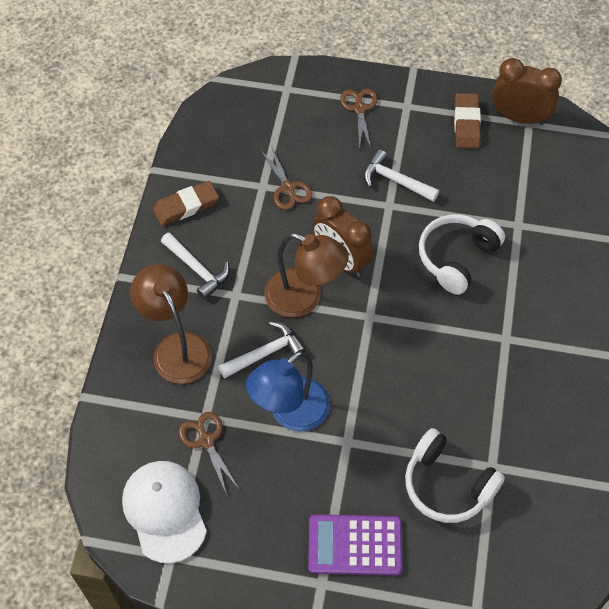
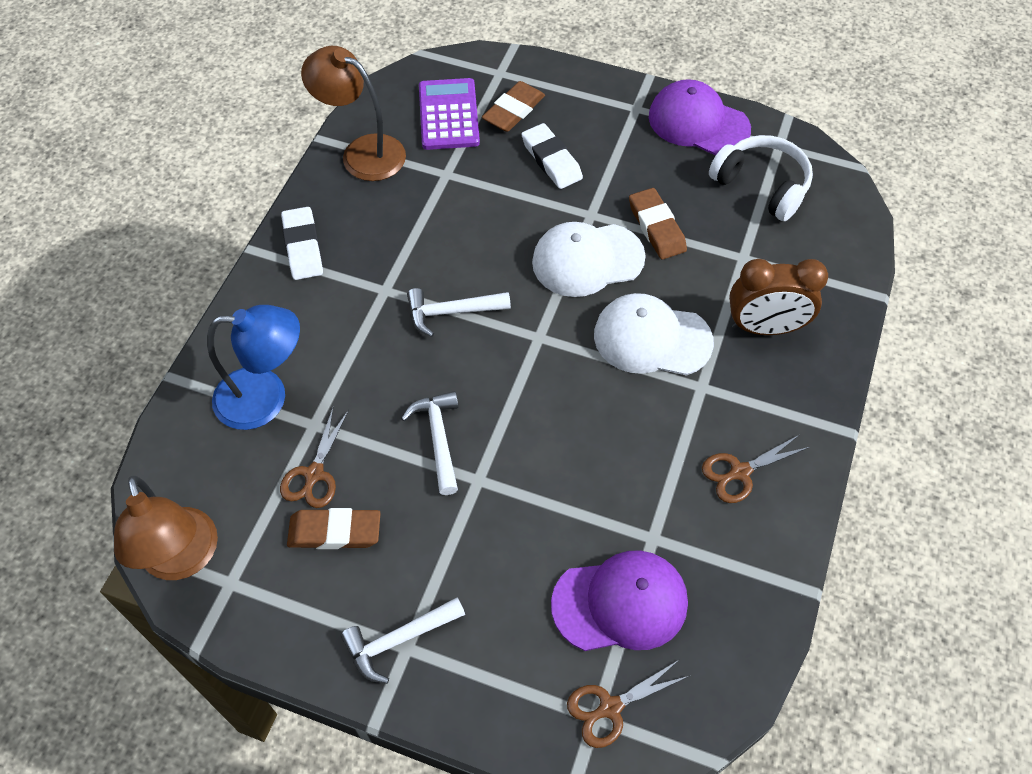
brown clock: [312,196,374,277] [492,58,562,125] = 2 -> [729,259,828,335] = 1
brown eraser: [153,181,219,226] [454,93,481,148] = 2 -> [287,508,381,549] [482,81,545,132] [629,188,687,260] = 3
purple cap: none = 0 -> [551,550,688,651] [649,79,751,156] = 2
white cap: [122,461,207,563] = 1 -> [532,222,646,297] [594,293,714,376] = 2
white eraser: none = 0 -> [281,207,323,280] [521,123,583,189] = 2
white headphones: [405,428,505,523] [419,214,505,295] = 2 -> [709,135,813,221] = 1

